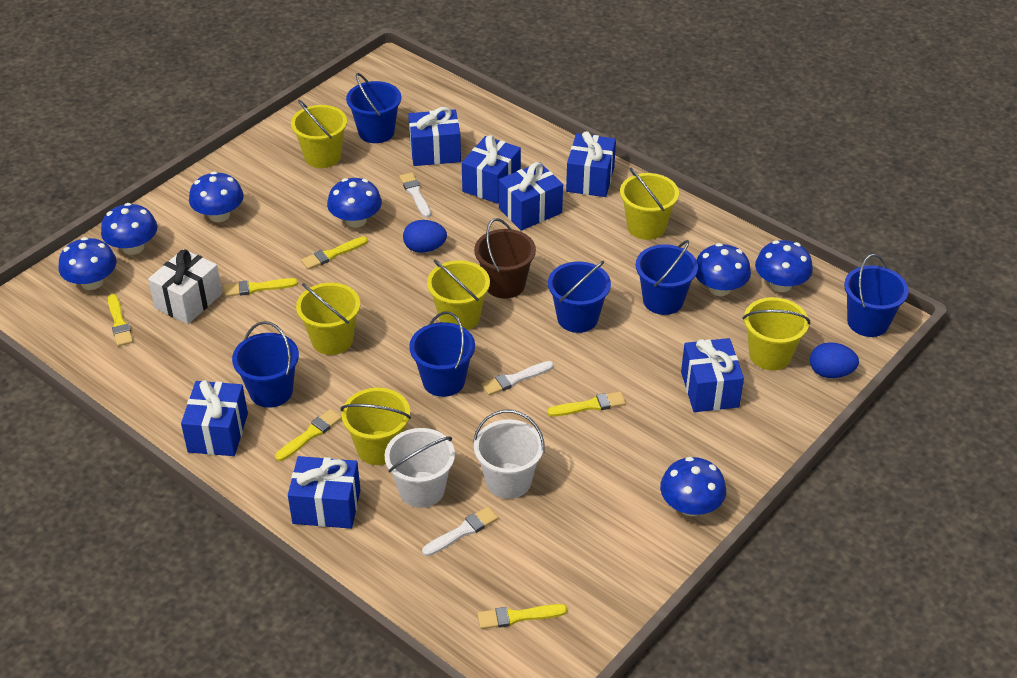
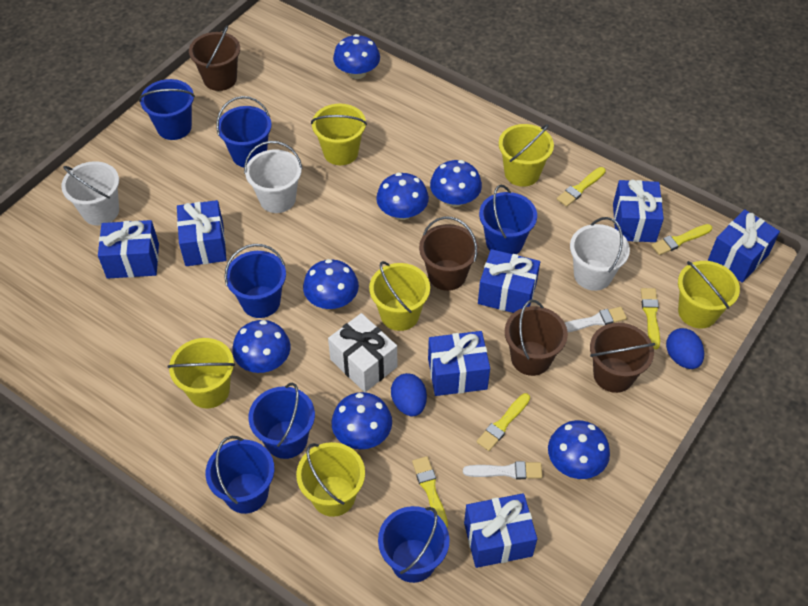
blue bucket: [232,321,299,408] [346,73,401,143] [409,311,475,397] [548,261,611,333] [636,240,698,315] [844,254,909,337] = 6 -> [139,79,195,140] [206,436,274,514] [216,96,272,167] [224,244,286,318] [248,383,315,459] [378,506,449,583] [479,185,537,254] = 7
brown bucket: [474,218,536,299] = 1 -> [189,25,240,91] [419,217,479,291] [505,300,568,376] [590,323,655,393] = 4
white brush: [399,172,431,218] [422,506,498,556] [481,361,554,396] = 3 -> [463,461,543,479] [565,307,627,332] = 2
white bucket: [385,428,455,508] [473,410,545,499] = 2 -> [61,161,119,226] [244,141,303,213] [570,217,630,291] = 3
yellow brush: [108,294,133,346] [224,278,298,297] [275,409,342,461] [301,236,368,270] [477,604,567,629] [547,391,626,416] = 6 -> [412,456,448,528] [476,393,530,451] [557,167,606,207] [641,288,660,349] [651,224,712,255] = 5

